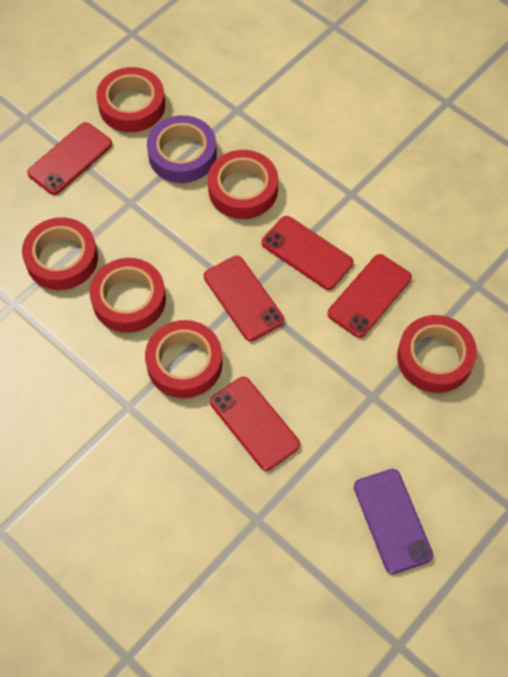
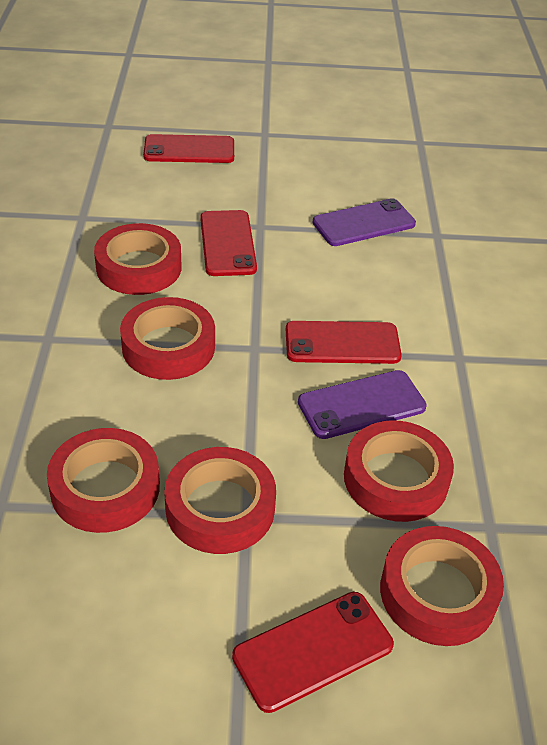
purple phone: [354,469,433,574] = 1 -> [298,370,427,439] [312,198,416,246] = 2
purple tape: [147,115,217,183] = 1 -> none = 0
red phone: [27,122,112,195] [204,256,284,341] [210,377,300,471] [262,216,354,290] [328,254,412,338] = 5 -> [143,134,234,163] [200,210,257,276] [232,592,394,713] [286,321,402,364] = 4

